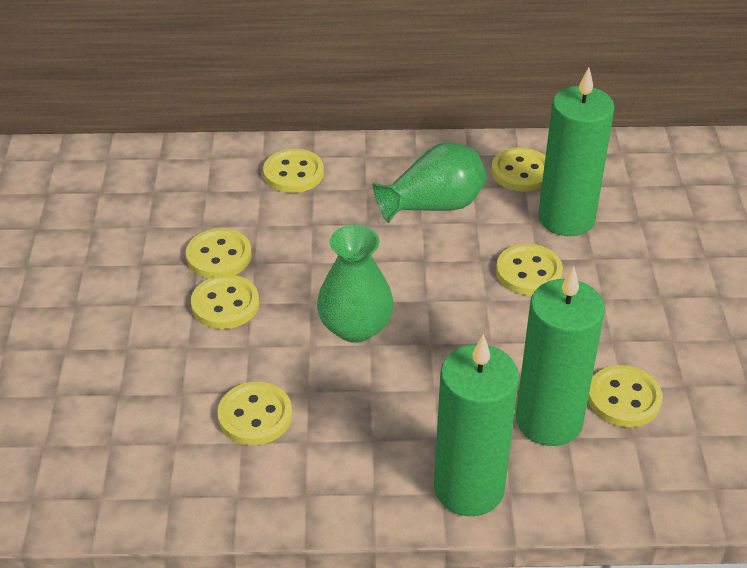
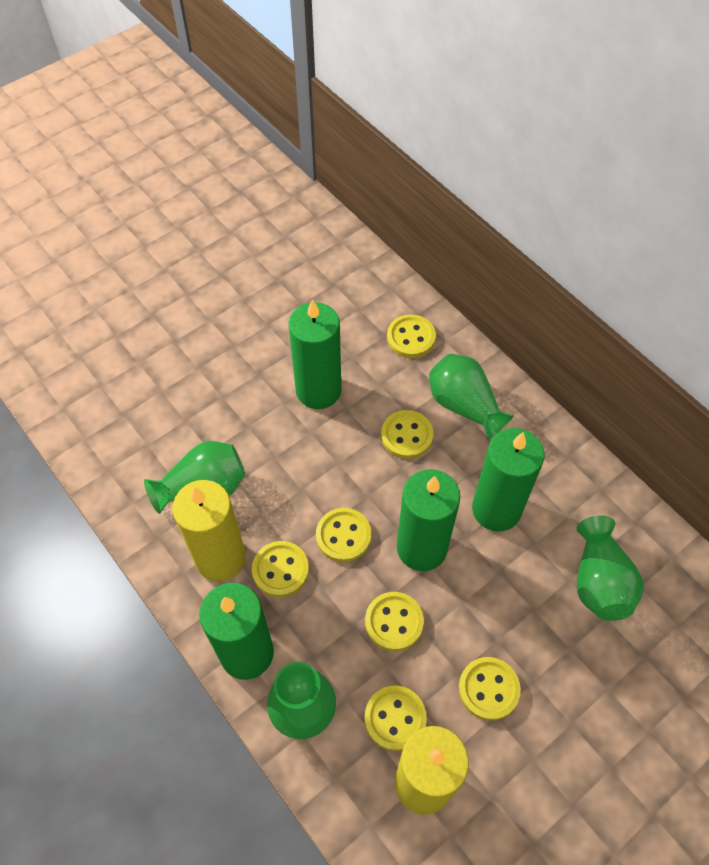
green candle: [434,334,519,516] [516,266,605,446] [538,67,615,236] = 3 -> [199,583,274,680] [288,299,341,409] [397,469,461,571] [472,428,544,532] = 4
green vase: [317,225,394,343] [373,142,486,223] = 2 -> [144,441,245,514] [267,662,336,739] [429,354,514,440] [577,516,644,621] = 4
yellow candle: none = 0 -> [172,480,246,581] [395,726,469,815] = 2

